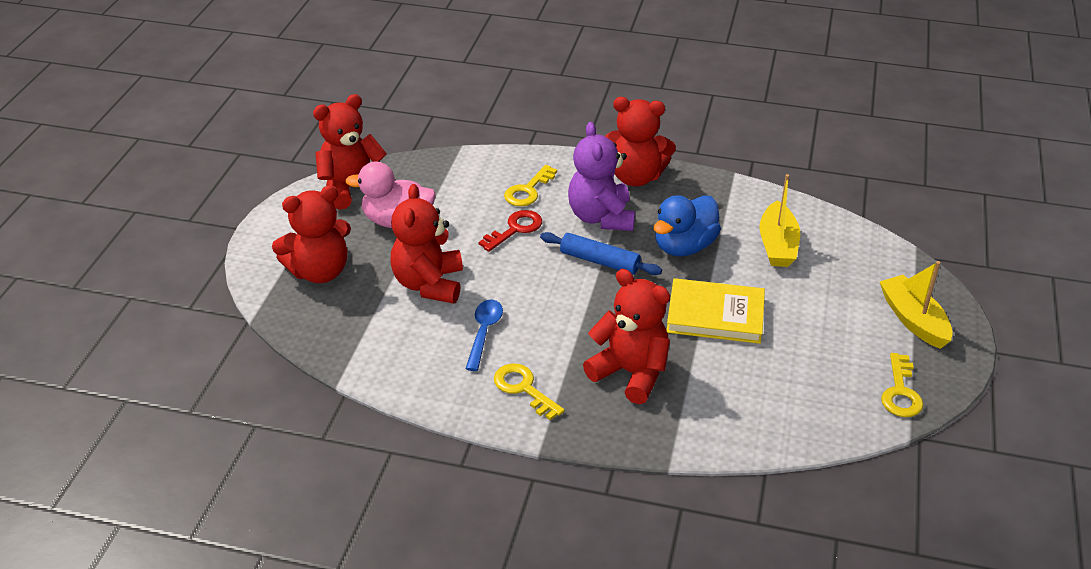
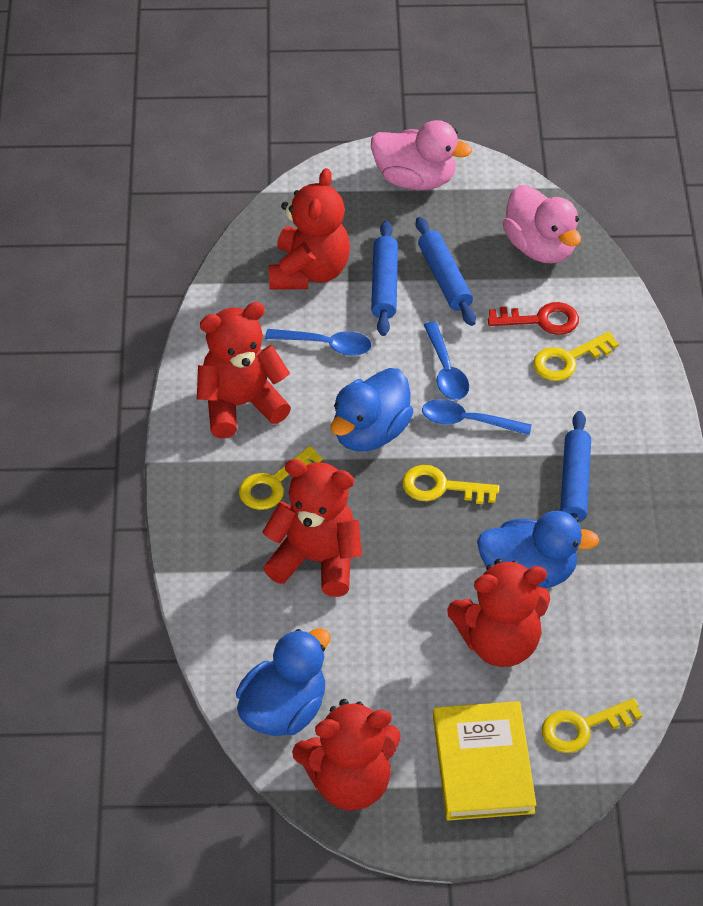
blue duck: [654,195,721,256] = 1 -> [236,628,330,736] [331,368,414,451] [477,511,600,588] = 3
blue rolling pin: [540,232,662,275] = 1 -> [371,220,398,336] [416,217,476,326] [560,411,591,522] = 3
blue spoon: [465,300,503,371] = 1 -> [265,329,372,356] [422,399,532,435] [424,322,469,400] = 3
pink duck: [345,162,436,228] = 1 -> [371,120,472,190] [503,185,581,263] = 2
purple teddy bear: [568,122,635,231] = 1 -> none = 0
yellow boat: [759,174,800,267] [880,261,953,349] = 2 -> none = 0
yellow key: [494,364,564,420] [504,165,557,206] [881,353,923,417] = 3 -> [239,446,322,510] [402,465,500,504] [533,332,619,381] [542,698,643,753] = 4

